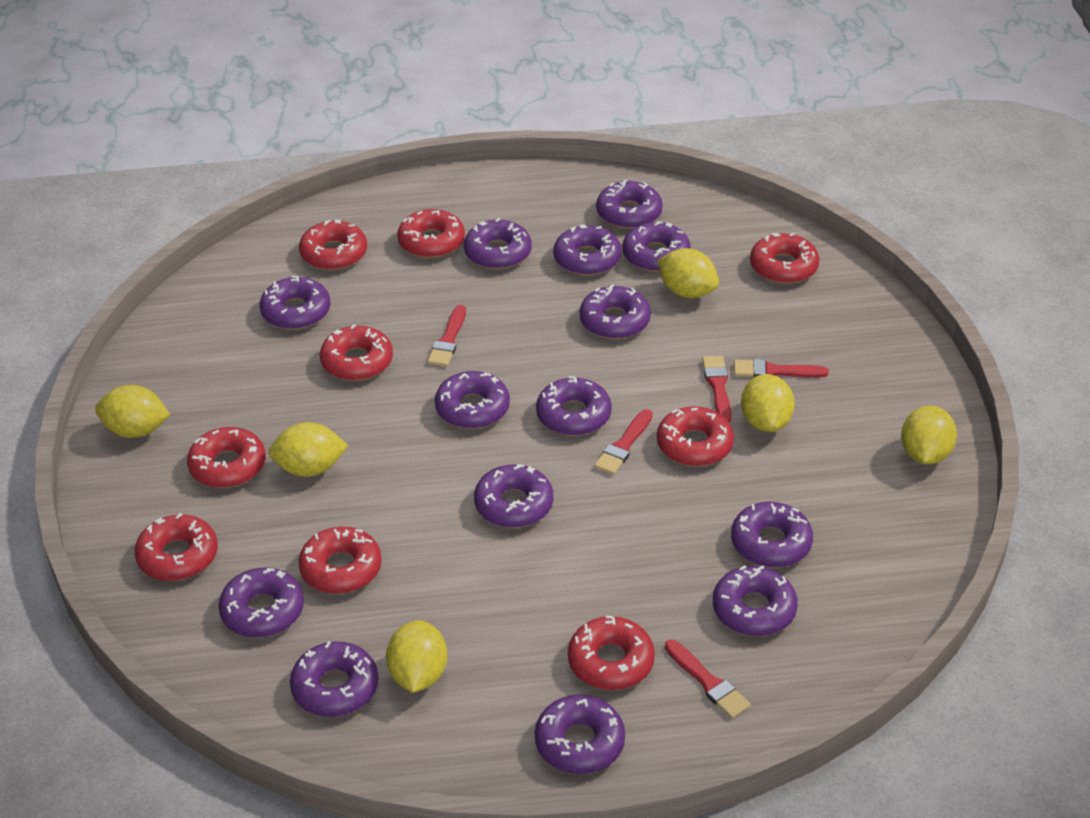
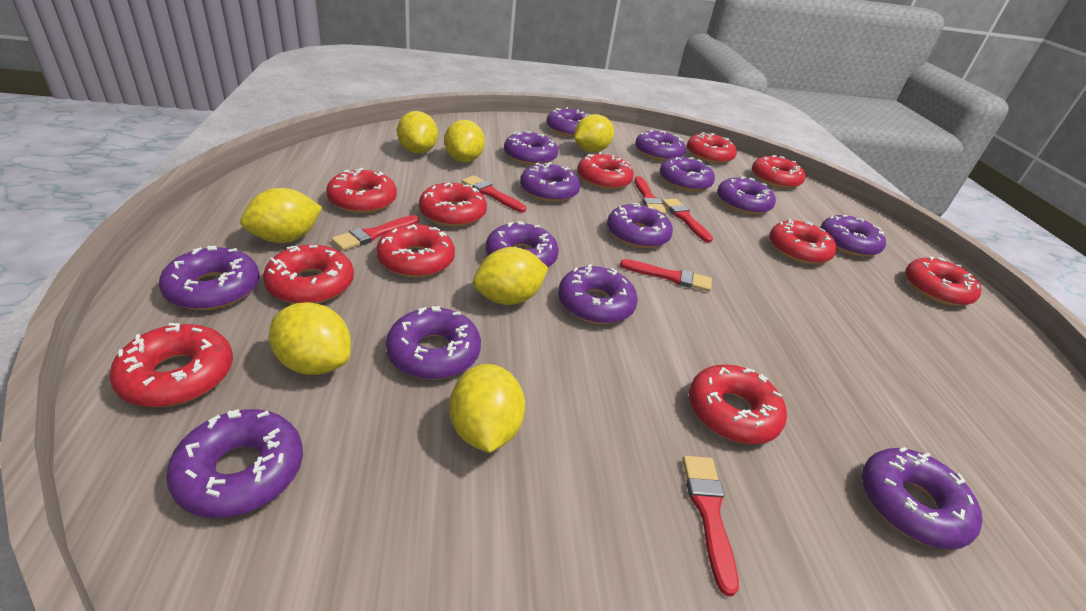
red brush: [428,305,466,367] [594,409,653,475] [665,640,751,719] [702,355,731,422] [734,359,829,378] = 5 -> [331,215,419,251] [462,175,526,212] [620,259,712,292] [634,176,667,215] [662,199,713,243] [683,456,739,597] = 6
red donut: [135,513,218,581] [187,427,266,488] [299,219,367,270] [299,527,382,594] [320,324,393,381] [397,209,465,258] [568,615,655,690] [657,406,734,466] [750,233,819,284] = 9 -> [109,323,233,407] [263,245,354,304] [326,168,397,213] [376,224,455,278] [419,182,487,227] [577,152,634,190] [687,132,737,164] [689,365,787,444] [752,155,805,189] [769,219,837,264] [905,257,981,306] = 11
yellow lemon: [95,385,170,438] [269,422,348,477] [386,620,447,693] [657,248,719,298] [741,374,795,432] [901,405,957,465] = 6 -> [240,188,322,243] [269,302,351,375] [397,111,438,154] [444,120,485,162] [449,364,525,453] [473,247,548,305] [574,114,614,152] = 7

